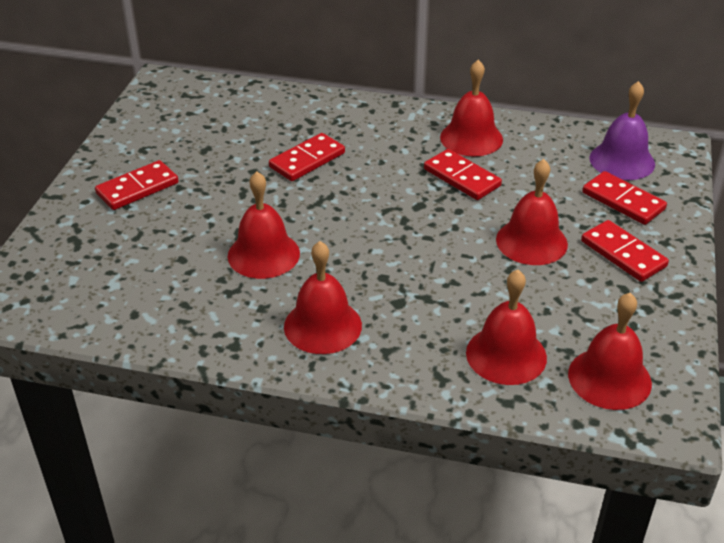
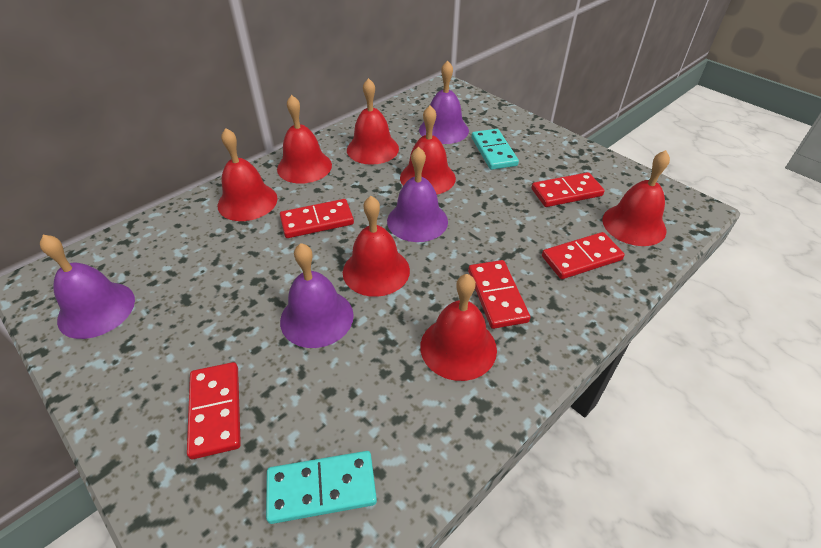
purple bell: [589,81,655,180] = 1 -> [40,235,135,339] [280,243,354,348] [387,147,448,242] [419,61,469,144] = 4
red bell: [228,171,300,279] [284,241,362,354] [440,60,503,156] [466,270,547,385] [496,159,568,265] [568,293,652,410] = 6 -> [218,128,277,221] [277,95,332,184] [343,196,410,297] [347,78,399,165] [400,106,456,195] [420,274,497,381] [602,150,670,246] = 7
turquoise domino: none = 0 -> [266,451,377,524] [471,129,519,170] = 2

